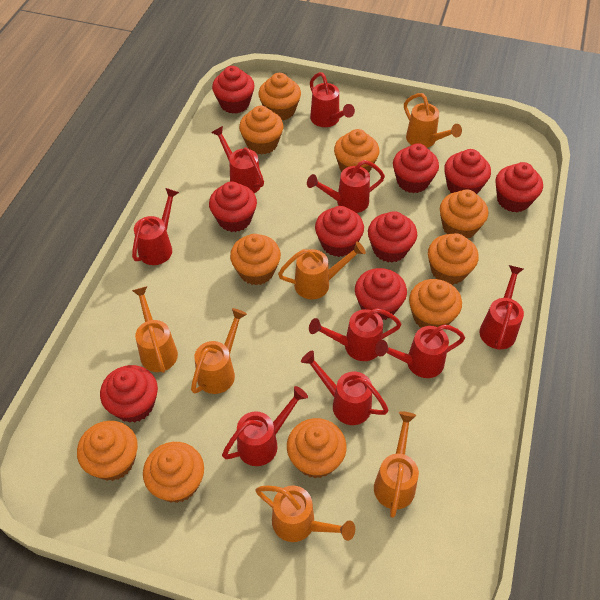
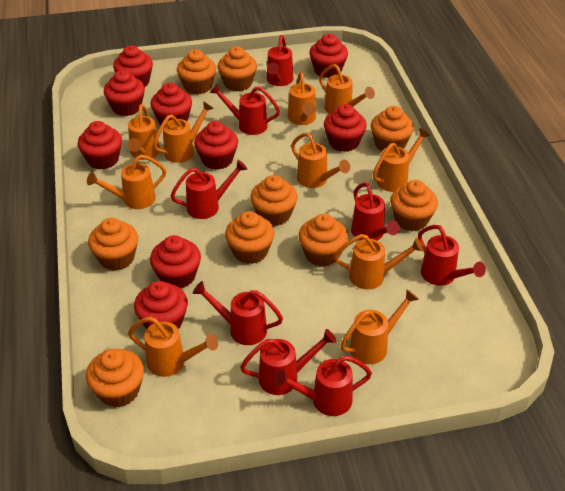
orange cupcake: [77,421,138,481] [143,442,204,503] [230,234,281,285] [239,106,284,154] [258,73,301,120] [287,418,347,478] [334,129,379,172] [409,279,462,328] [428,233,479,285] [440,190,488,239] = 10 -> [86,349,144,408] [88,218,138,271] [177,49,216,94] [218,47,257,92] [225,211,274,264] [250,175,297,226] [298,214,348,267] [371,106,414,151] [390,180,438,231] = 9
orange watering can: [132,286,178,373] [191,308,247,394] [255,485,355,542] [278,241,366,299] [374,411,419,518] [404,93,462,148] = 6 -> [87,154,166,209] [128,104,160,160] [128,316,218,377] [153,101,214,163] [288,72,316,125] [291,133,350,188] [319,64,375,114] [334,234,424,289] [340,289,419,364] [373,128,430,192] = 10
red watering can: [132,188,179,265] [211,126,264,193] [222,386,308,466] [301,350,389,425] [307,160,385,213] [309,308,401,361] [310,72,355,127] [375,325,465,378] [479,265,524,349] = 9 -> [171,160,247,219] [193,281,283,345] [210,83,280,135] [240,329,336,395] [267,35,293,86] [274,356,372,416] [351,182,400,240] [418,225,486,286] = 8

